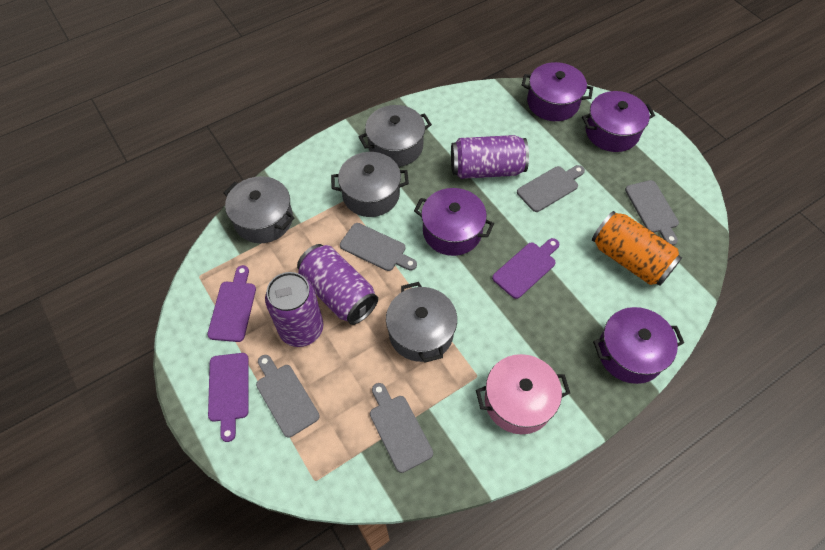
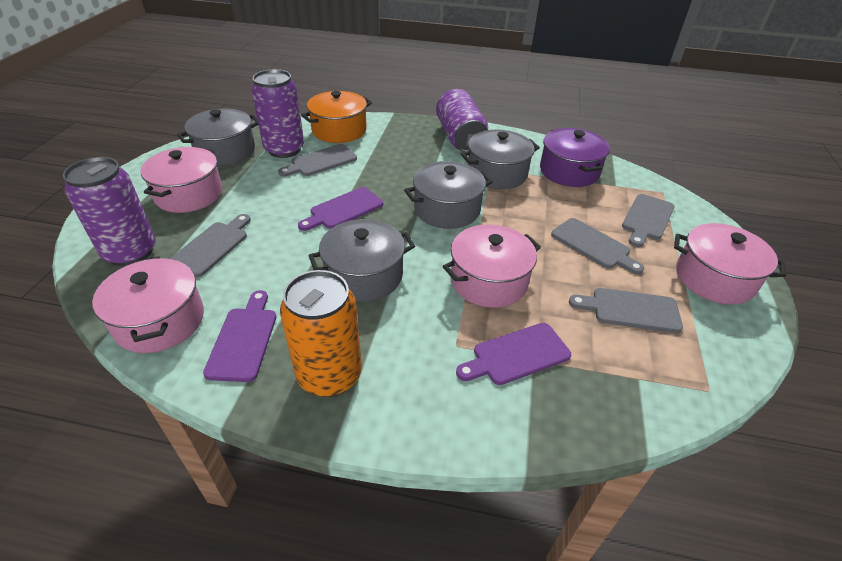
orange pot: none = 0 -> [301,91,372,143] = 1
pink pot: [476,354,570,434] = 1 -> [92,256,204,353] [141,147,223,213] [443,225,541,308] [674,223,786,305] = 4
purple pot: [414,188,494,256] [522,62,593,121] [582,91,655,152] [593,307,684,384] = 4 -> [540,128,610,187] = 1

